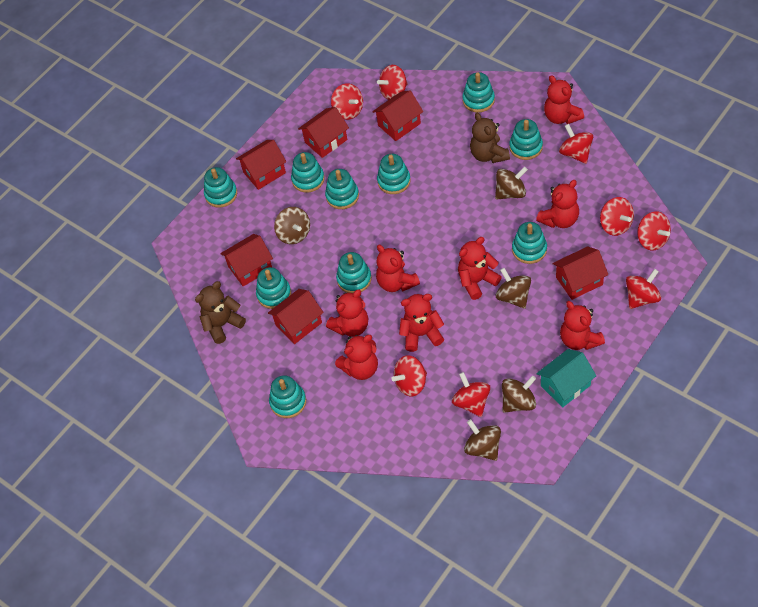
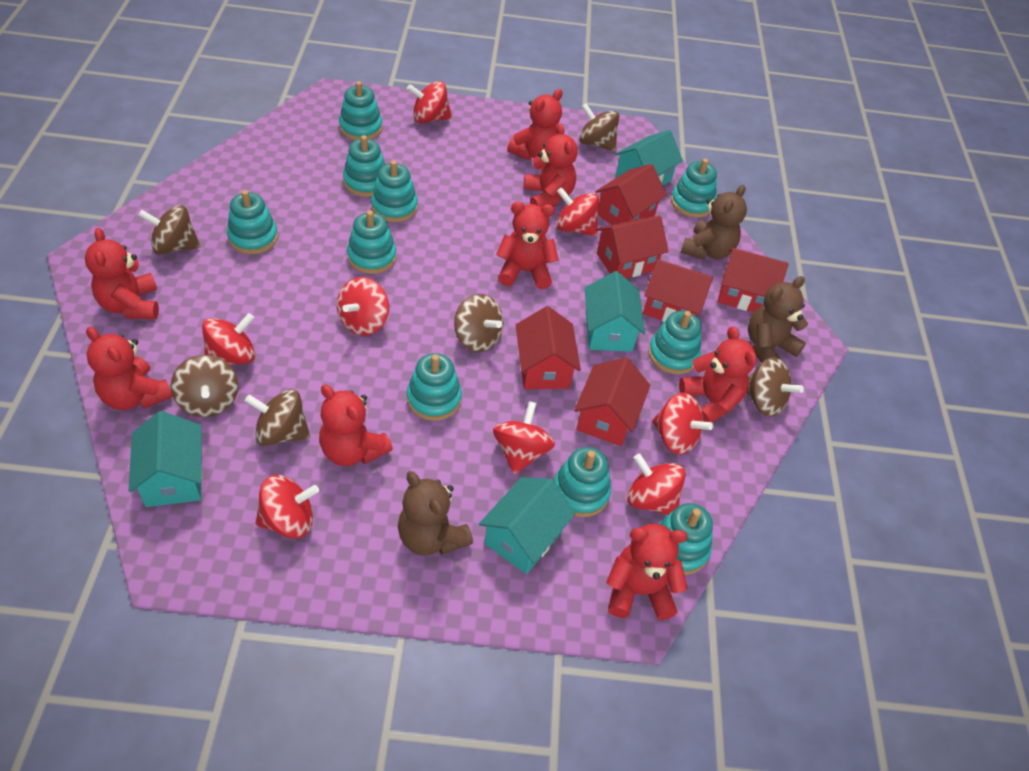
brown spinning top: [274,207,310,244] [464,419,501,461] [495,167,528,199] [496,268,531,309] [502,376,536,413] = 5 -> [138,205,201,254] [171,355,238,417] [245,389,310,446] [454,294,504,352] [579,103,619,151] [747,357,804,417] = 6
brown teddy bear: [195,281,246,344] [470,113,510,163] = 2 -> [398,471,473,556] [681,185,747,260] [748,276,808,362] = 3
turquoise house: [536,349,596,407] = 1 -> [129,411,203,507] [479,477,575,574] [584,271,645,352] [615,130,683,186] = 4

